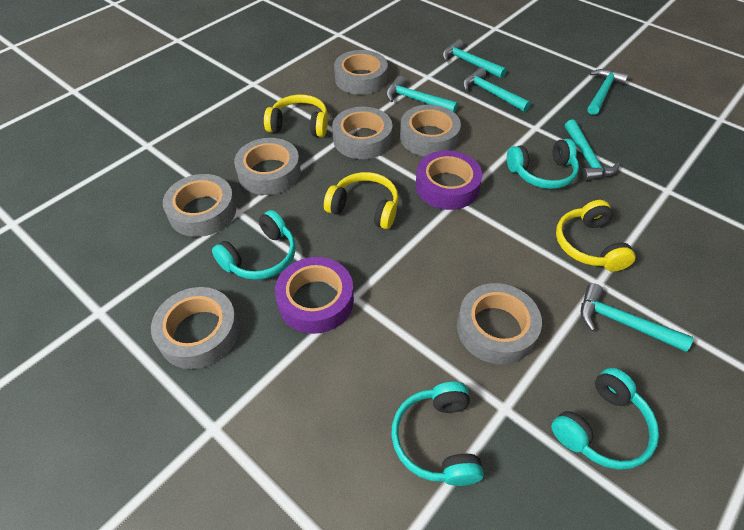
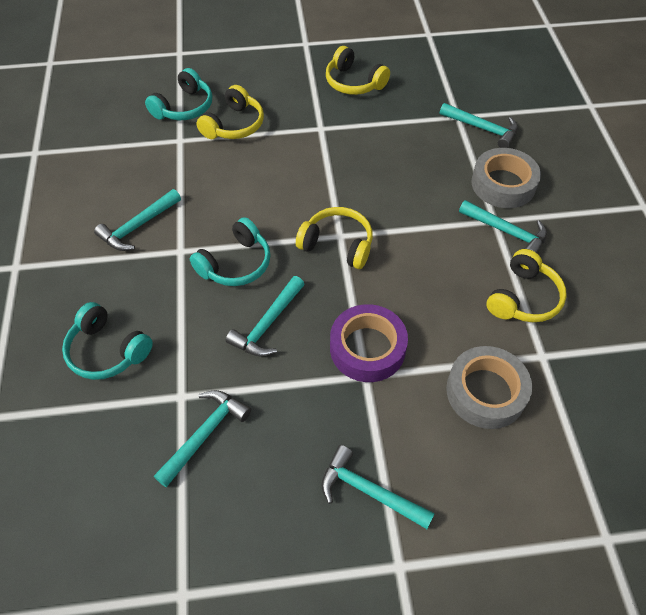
grey tape: [151,287,239,369] [163,174,236,237] [234,138,301,195] [332,107,393,159] [334,50,388,95] [400,105,461,157] [457,283,542,364] = 7 -> [446,346,532,429] [471,148,541,208] = 2
purple tape: [275,257,354,334] [416,151,483,210] = 2 -> [330,304,408,382] = 1
turquoise headphones: [212,210,296,280] [391,382,484,486] [507,139,579,189] [551,368,659,470] = 4 -> [62,302,153,380] [145,68,212,120] [190,217,271,286] = 3
yellow headphones: [264,95,328,137] [324,172,399,229] [556,200,635,271] = 3 -> [196,85,264,139] [296,207,373,269] [326,46,390,95] [486,249,567,322] = 4

